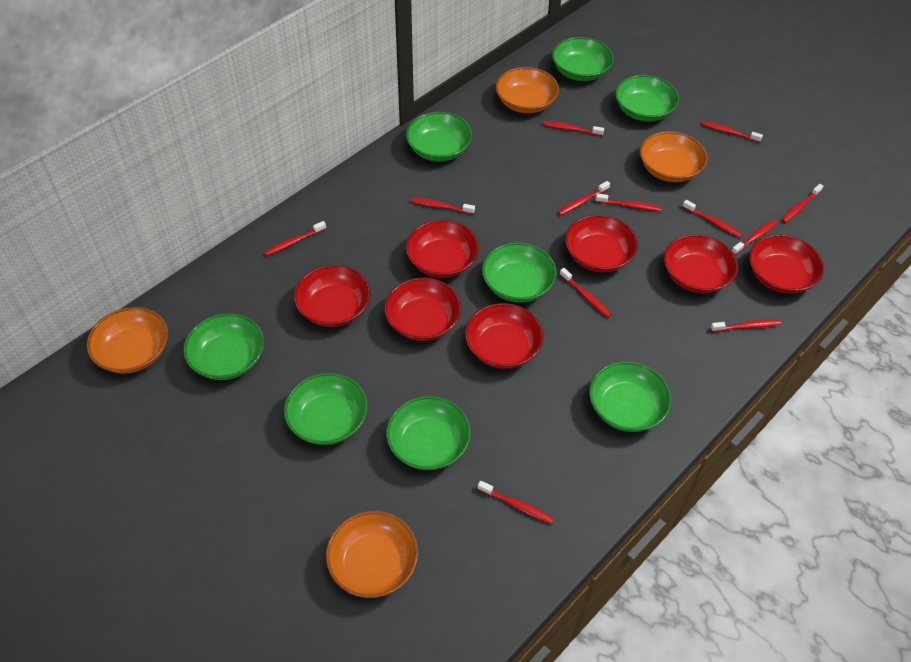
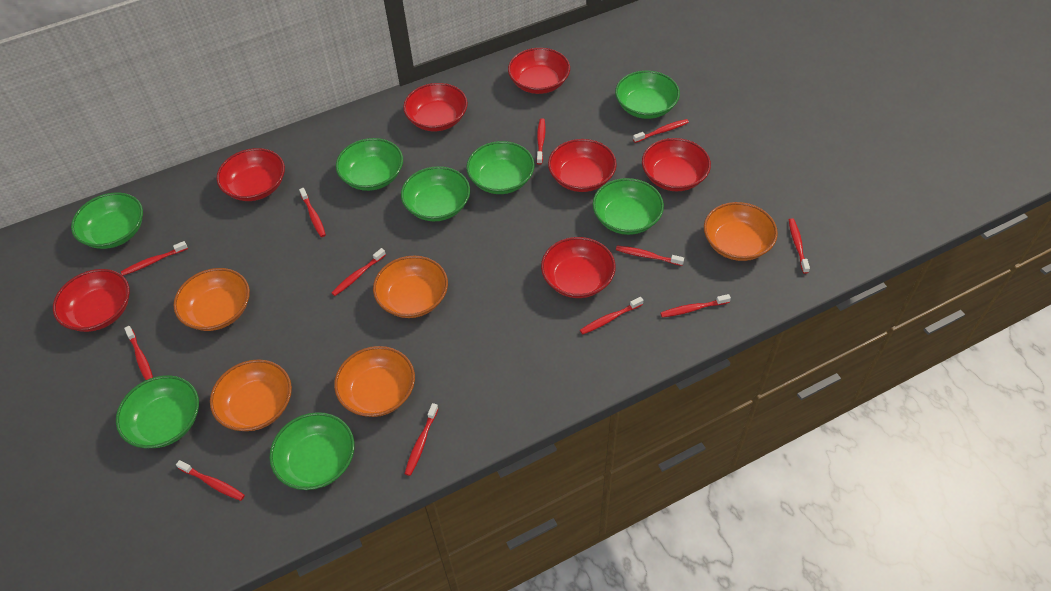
orange bowl: [87,307,168,374] [326,511,418,598] [496,67,559,113] [640,131,708,182] = 4 -> [174,268,250,331] [210,359,292,431] [334,346,415,417] [373,256,448,318] [704,202,778,261] = 5

